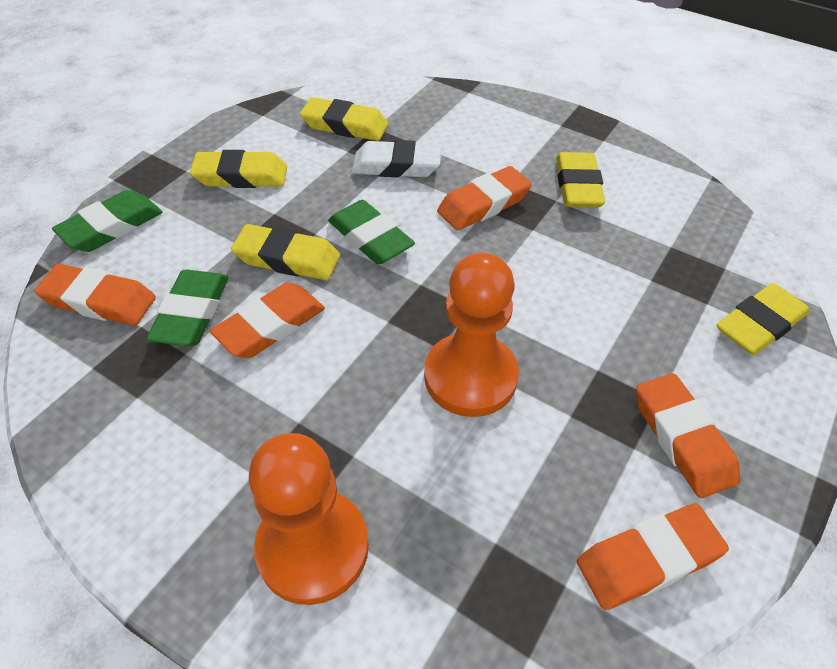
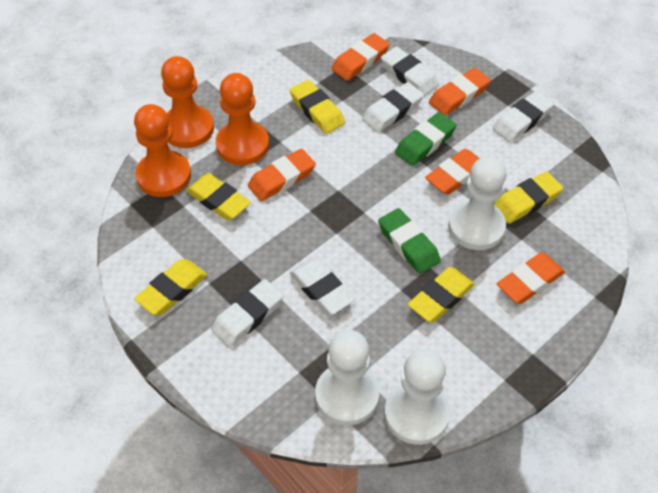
green eraser: [52,190,162,252] [146,270,228,346] [328,200,415,265] = 3 -> [378,208,441,274] [395,112,457,166] = 2
orange pawn: [249,433,369,605] [424,253,519,417] = 2 -> [134,104,191,197] [161,56,214,148] [216,73,269,165] = 3
white eraser: [352,140,442,178] = 1 -> [211,279,284,347] [289,258,354,315] [362,82,424,132] [381,47,439,96] [493,91,554,142] = 5
white pawn: none = 0 -> [315,330,379,425] [385,349,450,445] [448,156,506,250] = 3

